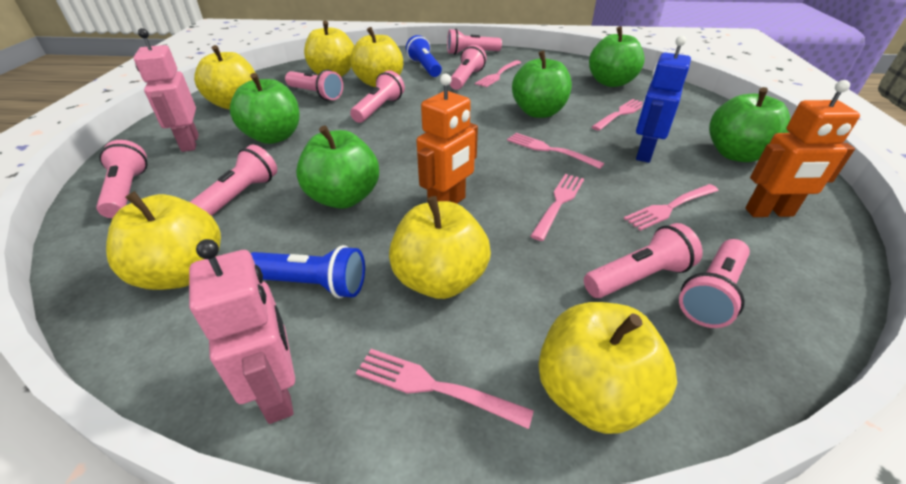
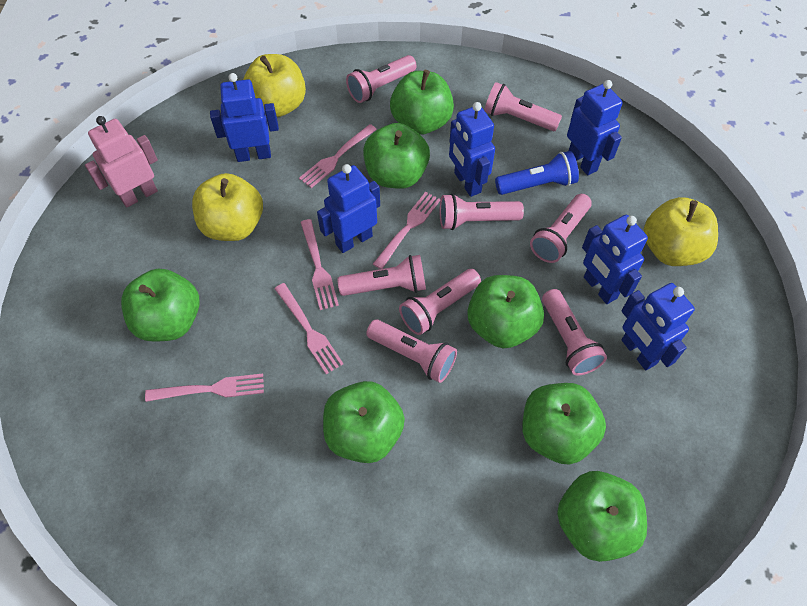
blue flashlight: [250,245,365,299] [406,35,442,77] = 2 -> [495,151,579,195] = 1
blue robot: [636,36,691,163] = 1 -> [210,73,279,162] [317,164,380,253] [449,102,495,197] [567,80,623,175] [582,215,648,304] [622,283,695,370] = 6
green apple: [230,73,300,144] [296,125,379,209] [512,51,572,118] [589,26,645,87] [709,87,791,162] = 5 -> [121,269,200,342] [323,381,405,463] [363,123,430,189] [390,70,454,135] [467,275,544,348] [522,383,606,465] [557,471,647,562] = 7
orange robot: [417,74,478,204] [745,80,860,217] = 2 -> none = 0
pink fork: [356,349,534,429] [475,60,521,87] [507,133,604,169] [531,174,584,241] [592,99,643,131] [624,184,719,231] = 6 -> [145,374,264,402] [275,283,344,374] [299,124,377,188] [300,219,339,310] [373,192,441,269] = 5
pink robot: [133,28,199,152] [189,239,295,424] = 2 -> [85,116,158,208] = 1
yellow apple: [106,191,221,290] [194,45,255,110] [304,21,354,77] [350,27,403,87] [389,196,491,299] [538,302,677,434] = 6 -> [192,173,263,241] [243,54,306,117] [644,197,718,266] = 3

